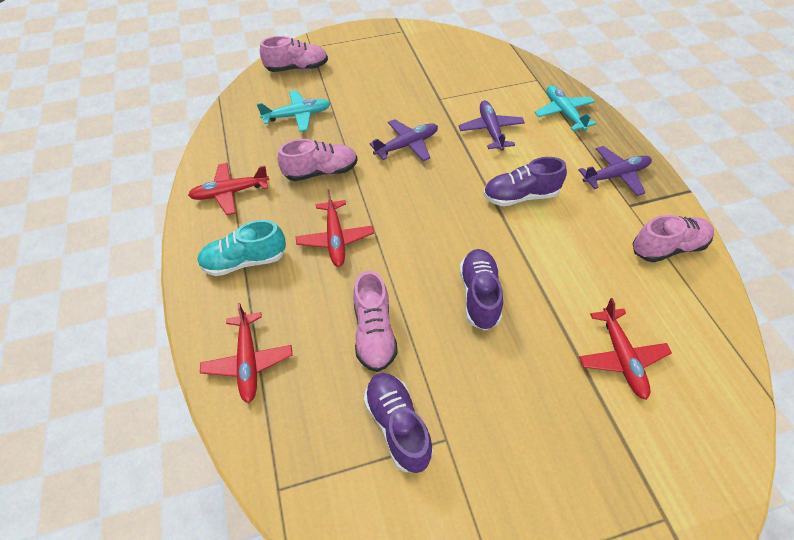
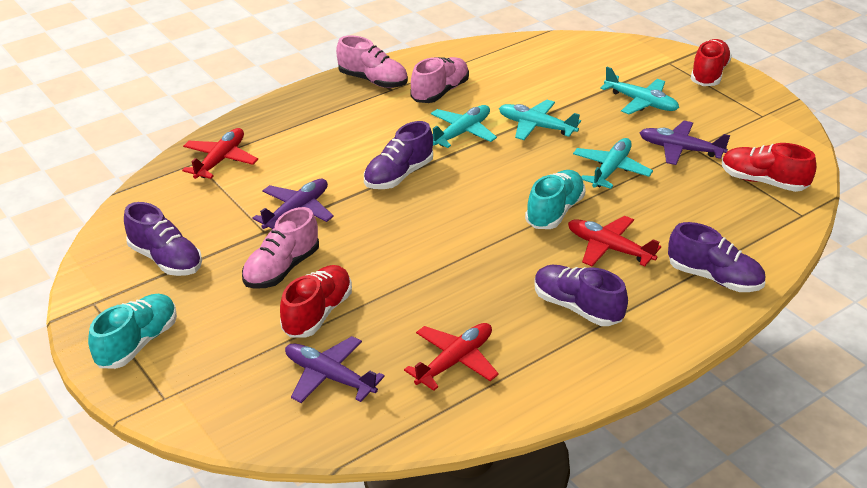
pink shoe: [260,36,328,72] [278,139,358,181] [353,271,398,372] [633,215,714,262] = 4 -> [242,207,319,289] [336,35,408,88] [410,57,469,103] = 3
purple shoe: [364,373,433,473] [460,249,503,331] [483,157,567,206] = 3 -> [124,202,202,276] [364,121,433,189] [534,265,628,326] [668,222,765,292] = 4
red plane: [188,163,269,215] [200,303,293,403] [296,189,374,267] [579,298,672,400] = 4 -> [182,128,258,179] [404,323,499,391] [568,216,661,266] = 3
red shoe: none = 0 -> [280,265,352,337] [691,39,732,86] [722,143,816,192] = 3
turquoise plane: [257,90,331,132] [534,85,596,131] = 2 -> [431,105,497,148] [499,100,581,140] [573,138,653,189] [600,67,679,114] = 4
turquoise shoe: [197,220,286,276] = 1 -> [88,294,177,369] [525,170,586,229] = 2

